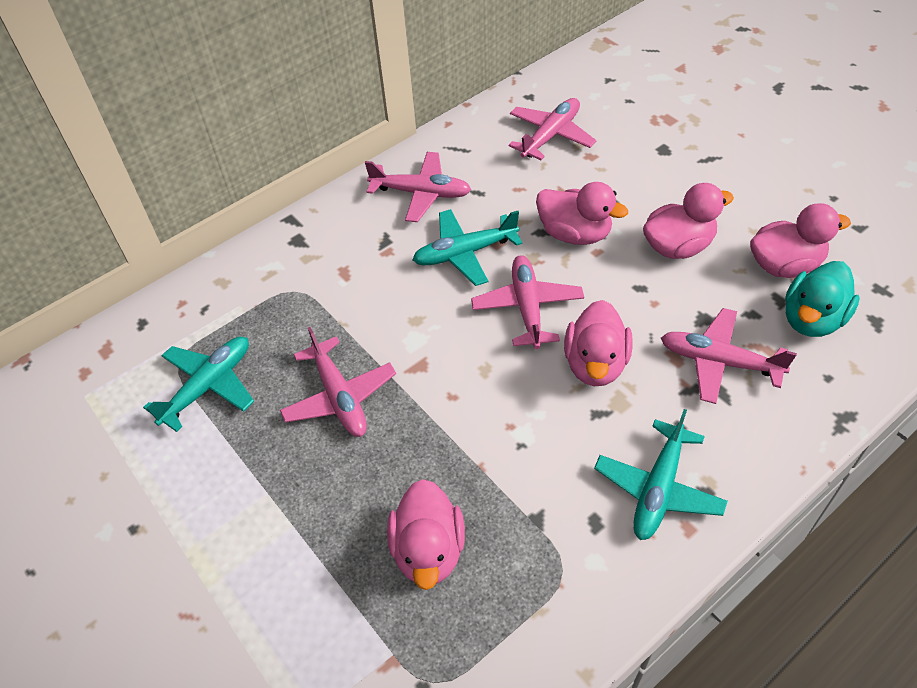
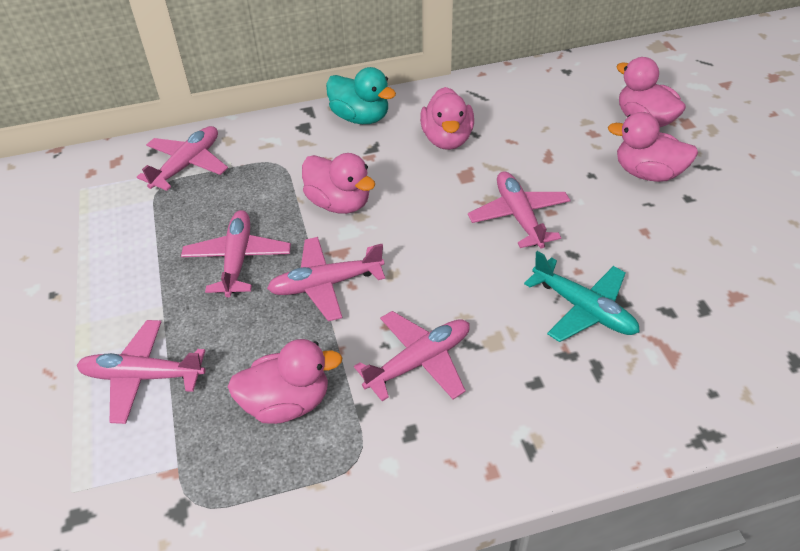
pink plane: [280,327,396,437] [365,152,472,222] [471,255,584,349] [509,98,597,160] [661,308,797,404] = 5 -> [76,320,206,424] [137,126,228,191] [181,210,291,297] [267,237,385,321] [354,311,470,401] [468,171,571,249] = 6
turquoise plane: [143,337,254,432] [413,209,523,286] [594,409,727,540] = 3 -> [524,251,640,342] = 1

